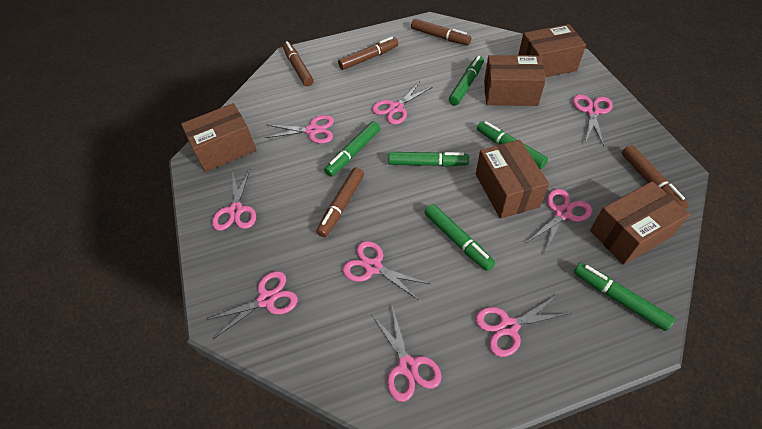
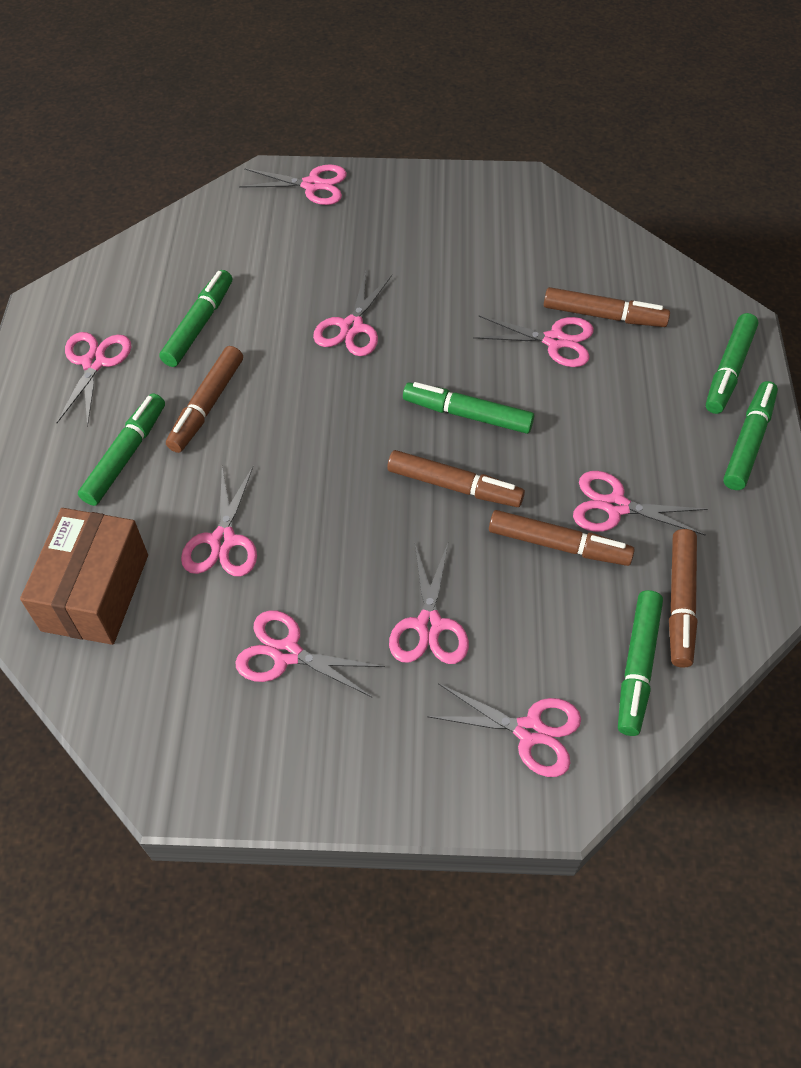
brown box: [181,103,256,172] [476,140,549,219] [484,55,546,106] [518,24,586,77] [590,181,690,265] = 5 -> [20,508,148,645] = 1

